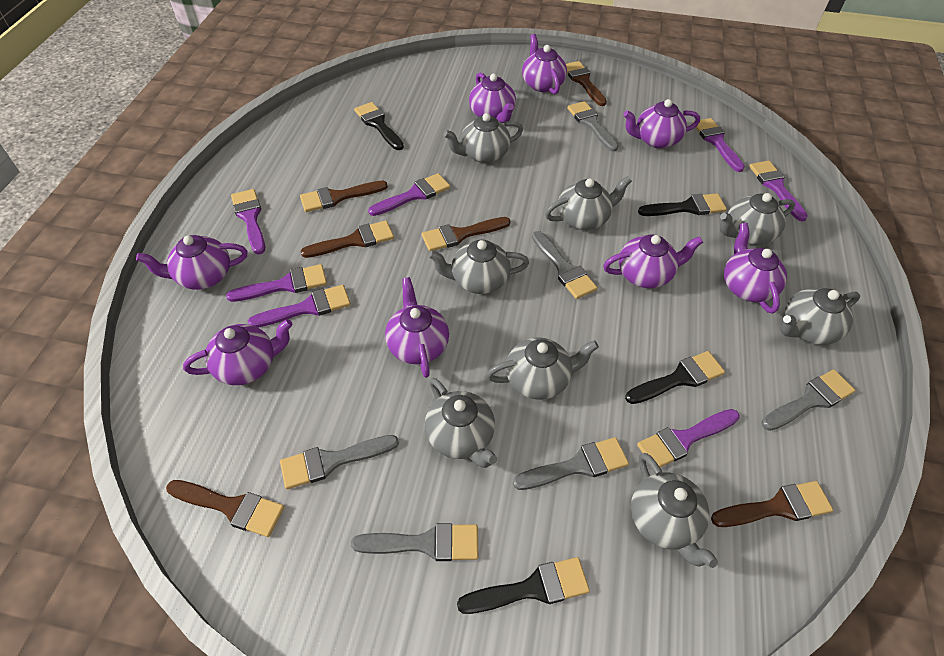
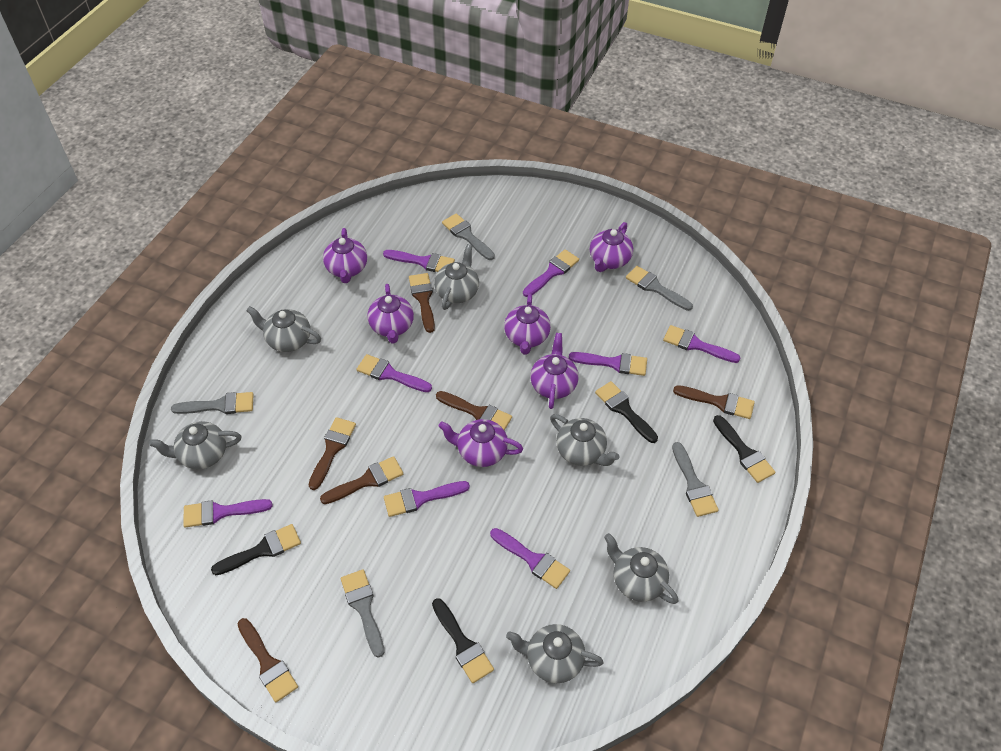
grey brush: [280,435,399,489] [351,523,478,561] [513,437,629,490] [532,231,598,299] [567,101,618,152] [761,369,856,431] = 6 -> [171,392,254,414] [341,569,384,658] [442,213,495,260] [626,266,693,311] [672,442,718,517] = 5
grey teapot: [425,378,497,468] [428,240,529,294] [443,113,523,163] [487,337,599,400] [545,176,632,230] [631,453,718,568] [720,193,795,245] [780,288,860,345] = 8 -> [149,421,241,469] [246,306,321,352] [434,244,479,310] [506,624,604,683] [550,414,620,466] [604,533,678,604] = 6
purple brush: [226,264,327,302] [231,189,265,255] [248,285,351,327] [368,173,450,216] [637,409,740,467] [693,118,745,172] [749,161,808,221] = 7 -> [183,499,272,527] [357,354,432,392] [383,250,455,272] [384,481,470,517] [490,528,570,589] [523,250,579,297] [569,352,647,376] [663,325,740,363] = 8
purple teapot: [136,235,247,290] [183,319,293,385] [385,277,449,378] [469,73,516,123] [522,34,567,94] [603,235,703,288] [623,99,700,148] [724,223,787,313] = 8 -> [323,228,367,283] [367,284,414,344] [439,419,523,467] [504,294,551,355] [530,333,579,409] [590,222,633,272] = 6

